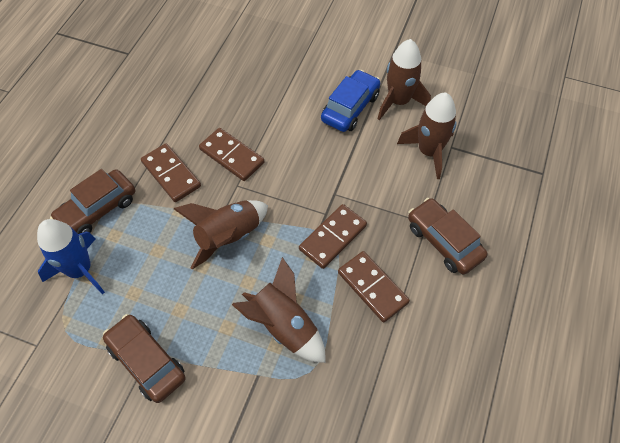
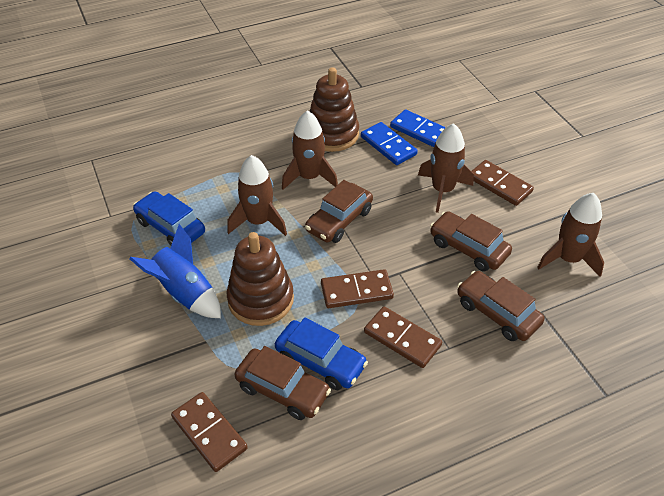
blue car: [321,70,380,132] = 1 -> [133,191,205,246] [275,318,368,390] = 2
blue domino: none = 0 -> [361,122,418,165] [390,109,446,147] = 2
brown car: [50,169,135,234] [103,314,186,403] [408,198,488,275] = 3 -> [234,346,331,420] [305,180,373,243] [430,211,512,272] [457,271,545,341] = 4
brown stacking toy: none = 0 -> [227,232,294,326] [309,67,359,152] = 2

